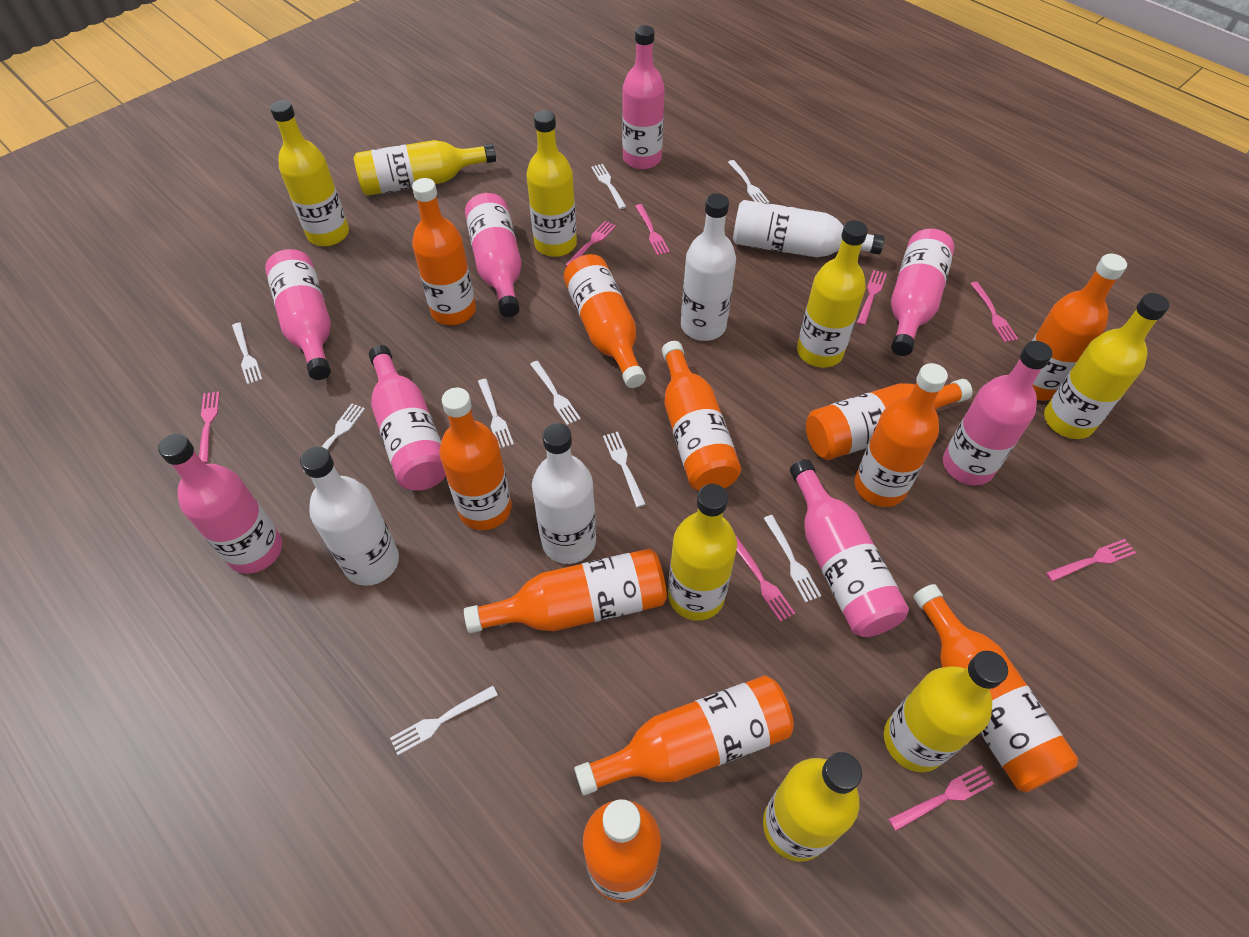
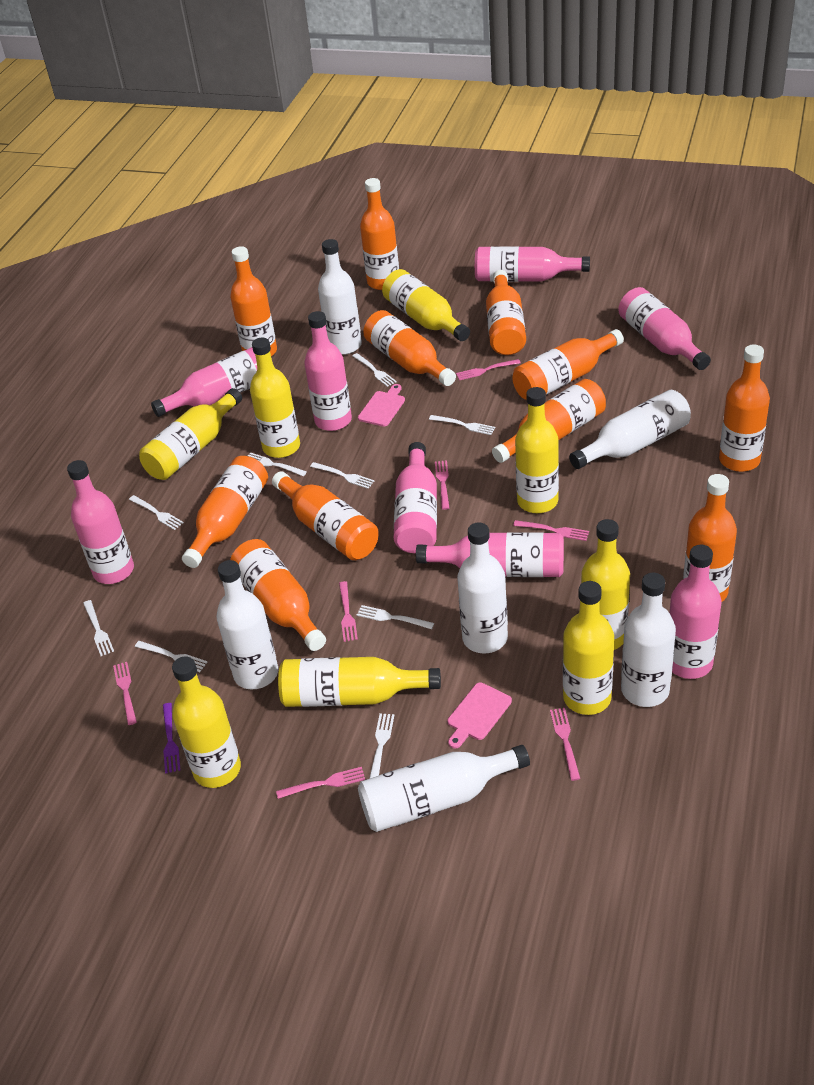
pink cutting board: none = 0 -> [358,384,405,427] [448,682,512,748] = 2
pink fork: [199,391,220,463] [565,221,616,266] [635,204,670,256] [736,536,795,622] [857,270,887,326] [888,765,994,831] [970,282,1018,342] [1046,539,1136,582] = 8 -> [113,662,137,725] [276,767,365,799] [339,581,358,642] [435,460,449,510] [456,359,521,380] [513,520,589,541] [550,708,580,781] = 7
purple fork: none = 0 -> [163,703,180,774] = 1
white bottle: [300,446,399,586] [532,423,596,564] [681,193,736,341] [733,200,885,257] = 4 -> [216,560,278,689] [318,239,362,355] [358,745,530,832] [457,522,508,654] [569,390,691,469] [621,572,676,707] = 6

